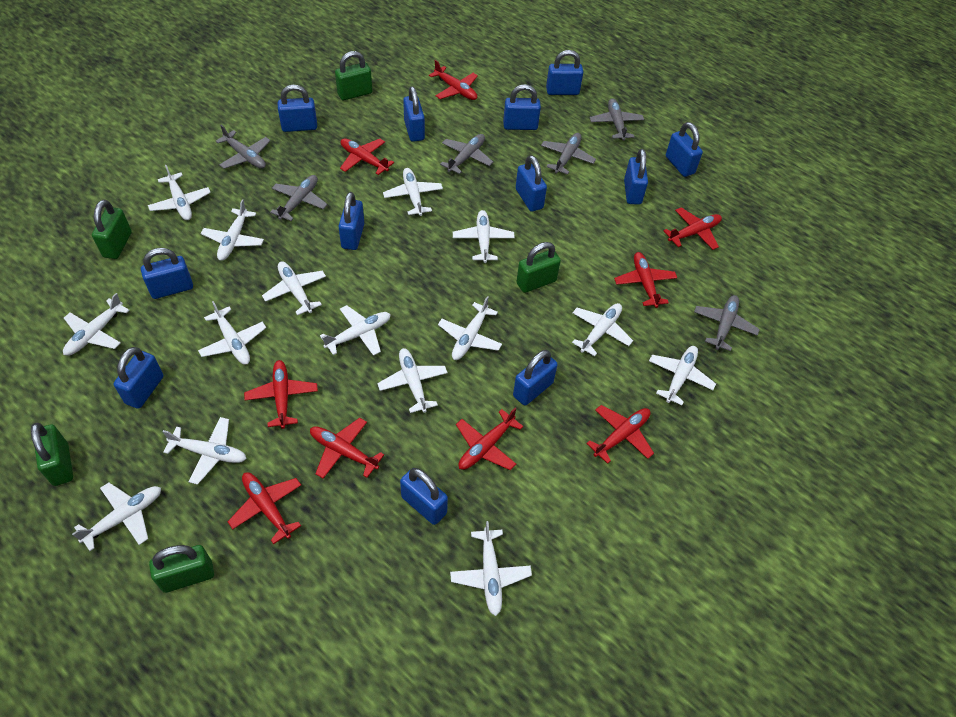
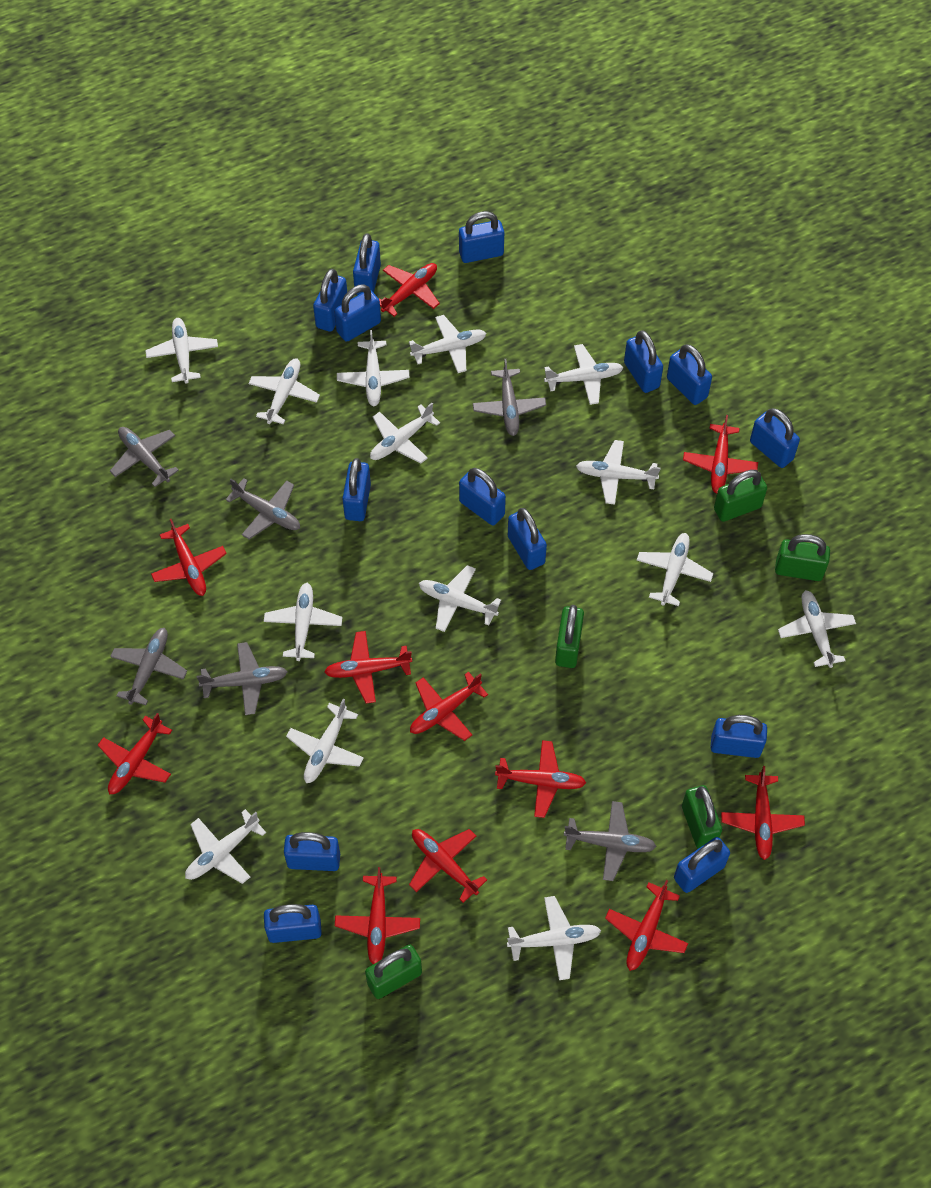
blue padlock: [114,347,163,409] [141,248,193,299] [278,85,317,132] [339,192,364,250] [400,468,448,525] [403,86,425,142] [503,84,541,130] [513,350,558,406] [516,155,547,212] [546,50,583,95] [624,149,648,205] [666,122,703,177] = 12 -> [264,904,322,943] [284,832,340,871] [313,269,347,332] [334,284,381,342] [342,458,371,521] [353,233,381,295] [459,211,504,263] [459,468,506,526] [508,508,547,570] [624,330,663,393] [667,344,712,405] [674,837,730,893] [711,715,767,758] [750,408,800,468] = 14
red plane: [228,472,301,544] [244,360,318,429] [310,418,384,479] [340,139,394,175] [429,60,478,100] [456,408,523,470] [586,405,654,464] [614,252,677,308] [664,207,722,250] = 9 -> [98,713,172,794] [151,519,227,596] [324,631,412,704] [335,867,420,964] [378,263,440,317] [409,829,487,903] [410,672,488,741] [495,740,586,818] [605,880,688,971] [683,415,758,494] [721,766,805,860] = 11
white plane: [63,293,130,356] [72,482,161,551] [148,165,211,220] [162,417,247,485] [198,301,266,365] [201,199,264,261] [262,262,326,315] [320,305,391,356] [377,348,448,413] [383,168,443,216] [438,296,502,360] [450,521,532,616] [453,210,515,263] [572,303,633,356] [649,346,716,406] = 15 -> [145,318,218,384] [185,809,266,884] [248,359,320,424] [264,583,342,661] [286,699,364,783] [337,330,409,406] [370,403,440,464] [409,315,486,373] [419,565,501,632] [507,896,601,980] [544,344,624,405] [576,440,660,505] [637,533,713,606] [778,590,856,668] = 14

